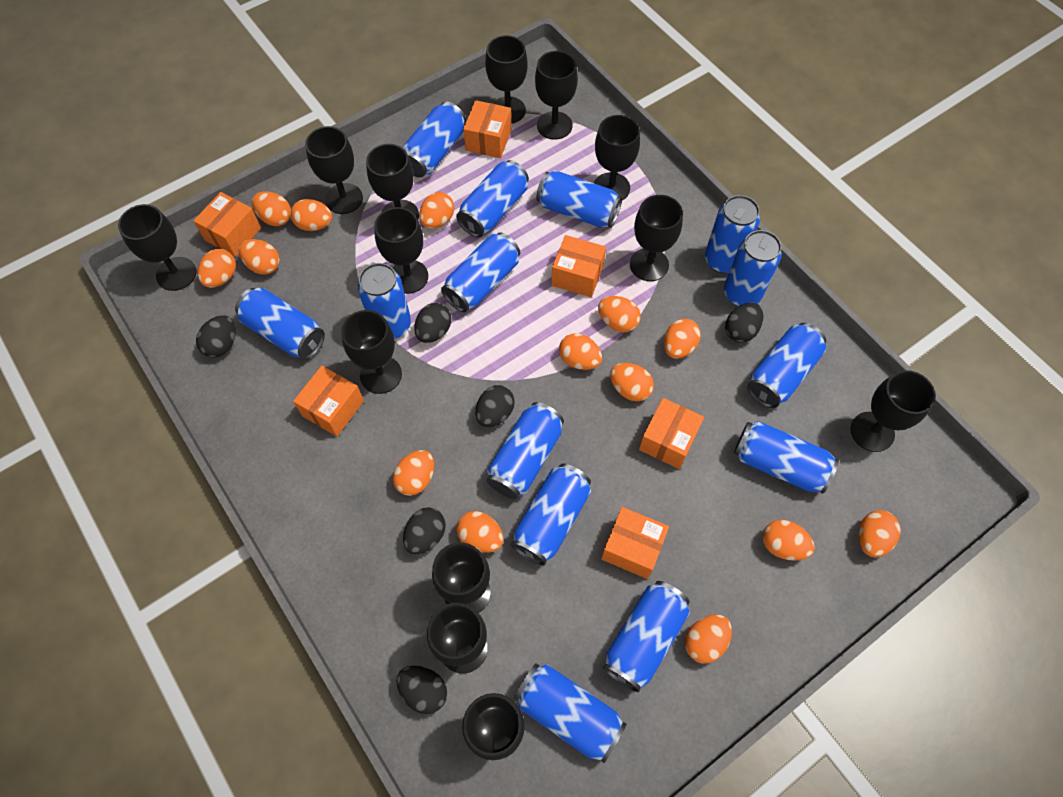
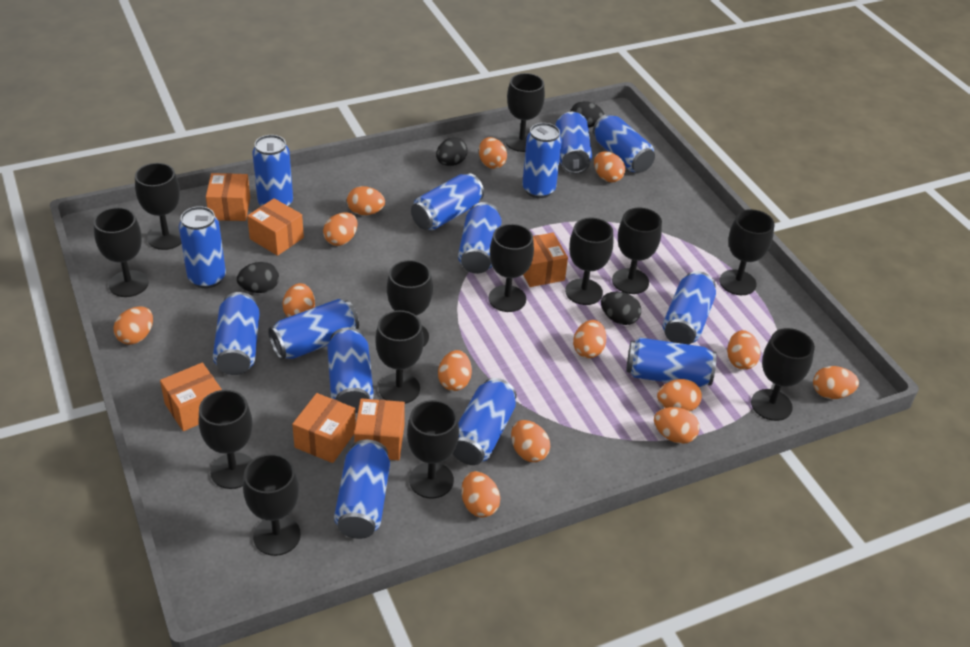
black egg: [196,315,236,358] [397,666,447,714] [403,507,446,555] [414,303,451,343] [476,385,515,427] [725,302,763,343] = 6 -> [237,262,279,293] [436,137,468,166] [570,101,604,128] [601,292,641,325] = 4

